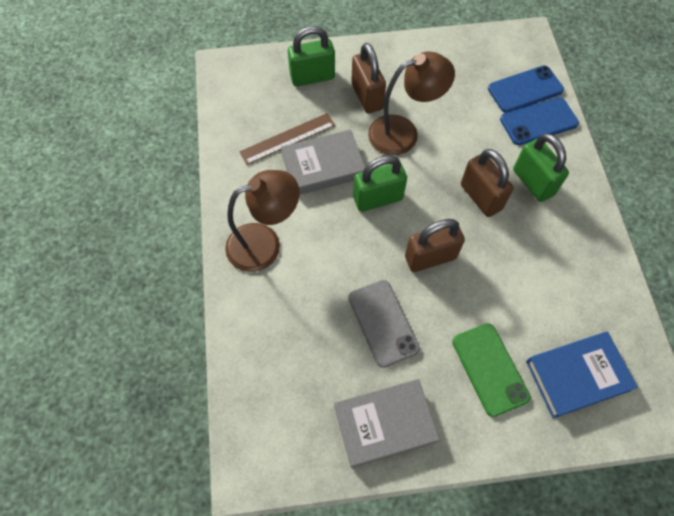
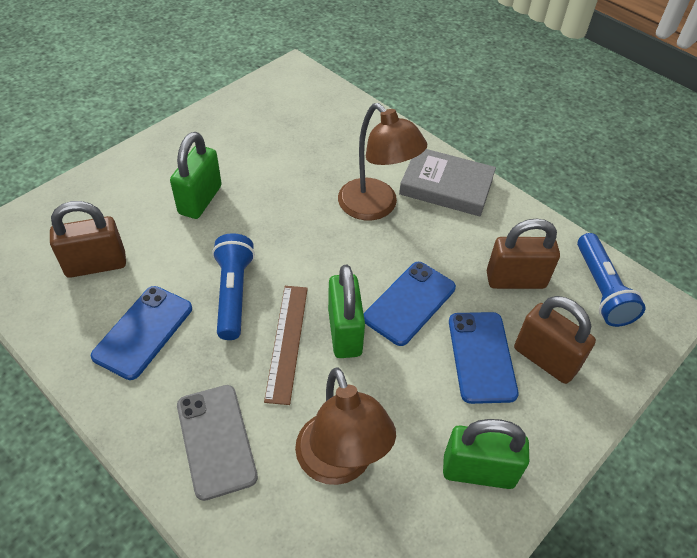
blue book: [526,332,638,418] = 1 -> none = 0
blue flashlight: none = 0 -> [212,233,255,340] [577,233,646,327] = 2
blue phone: [488,66,564,113] [500,97,579,145] = 2 -> [91,286,192,380] [364,262,456,346] [449,312,519,404] = 3
green phone: [452,323,531,417] = 1 -> none = 0
grey book: [281,130,365,195] [334,379,440,468] = 2 -> [399,149,496,216] = 1

